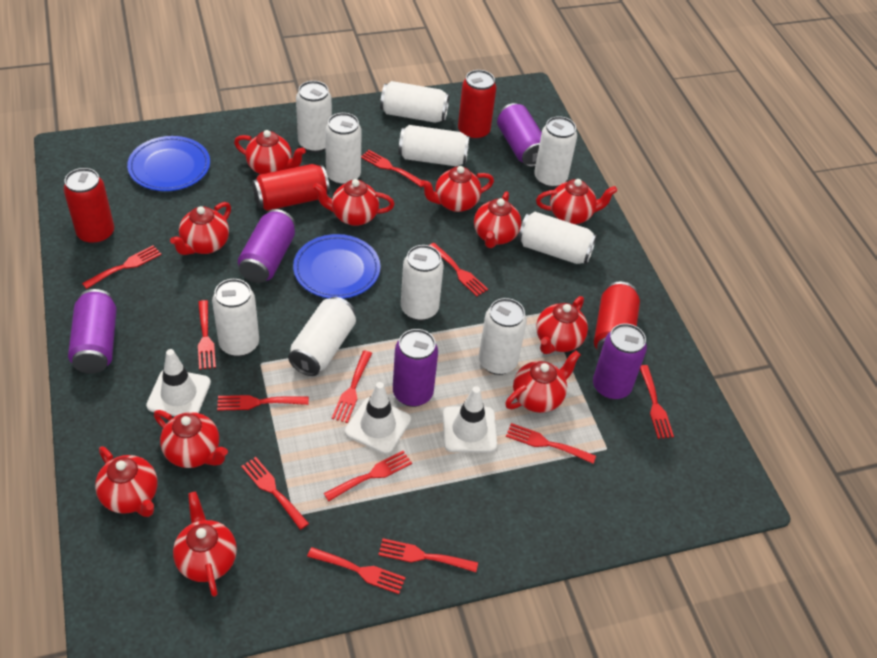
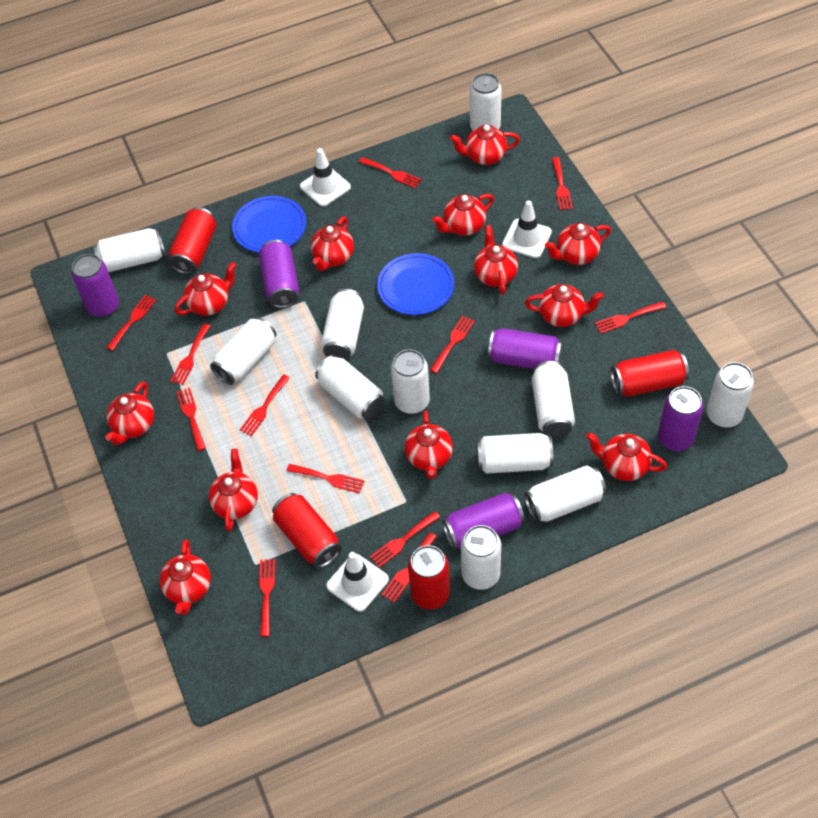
red teapot: [95,446,158,517] [154,410,228,468] [170,202,231,255] [173,492,237,597] [234,130,306,174] [313,179,395,226] [421,166,494,212] [474,191,521,248] [505,351,581,413] [536,179,617,224] [536,296,588,354] = 11 -> [105,381,154,445] [159,539,211,615] [175,262,236,316] [209,449,258,531] [311,216,354,271] [405,411,453,479] [432,194,494,236] [450,125,520,165] [474,225,518,294] [525,284,604,327] [545,223,611,265] [586,432,667,481] = 12
white can: [212,279,259,357] [288,297,356,376] [296,81,332,153] [325,113,362,185] [380,81,449,123] [398,125,470,166] [401,245,444,321] [479,298,527,375] [518,212,597,264] [534,116,577,188] = 10 -> [94,228,165,272] [210,317,277,385] [315,355,385,420] [321,289,364,360] [391,349,430,414] [461,525,501,590] [470,73,501,130] [477,433,553,474] [524,465,606,522] [532,361,575,437] [707,362,754,428] = 11

